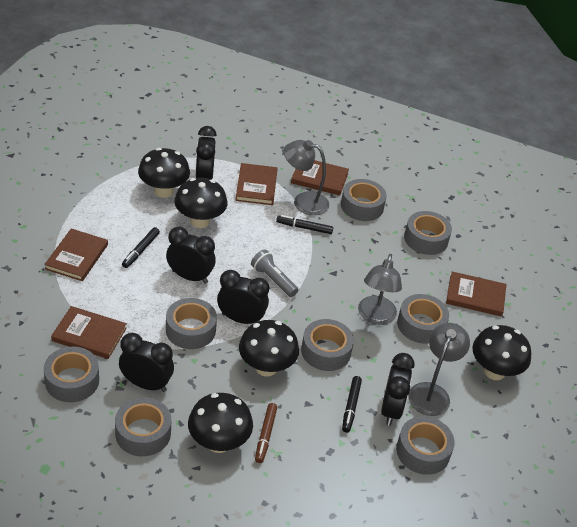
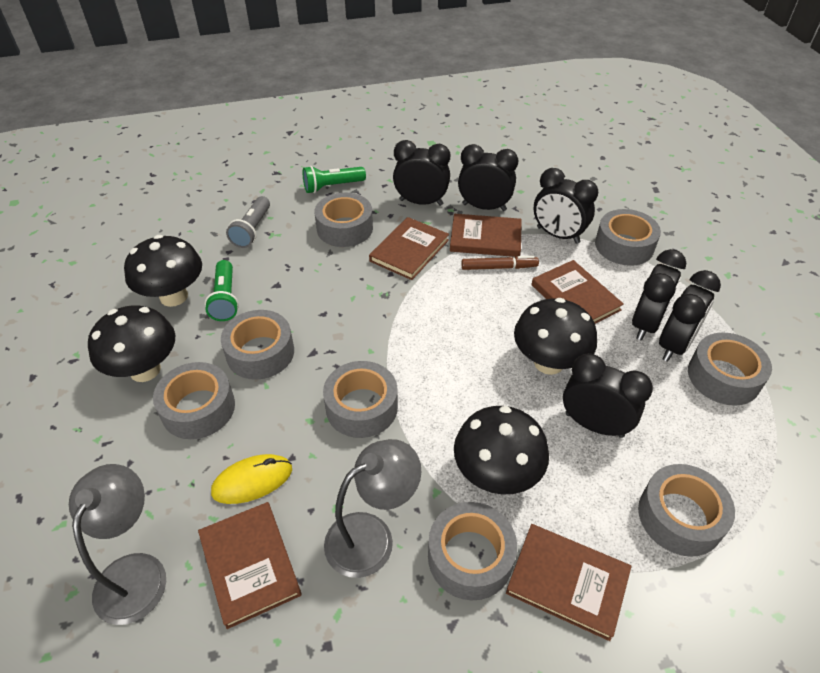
black clock: [119,333,174,392] [166,227,216,284] [195,126,217,180] [217,270,269,324] [381,353,415,426] = 5 -> [393,140,450,206] [458,144,518,211] [534,168,598,244] [563,353,653,438] [632,249,686,341] [659,270,721,362] = 6
black marker: [122,227,160,268] [276,215,333,234] [342,376,362,433] = 3 -> none = 0
black mushroom: [138,148,190,198] [174,178,228,228] [188,393,253,453] [239,320,299,377] [472,325,531,380] = 5 -> [88,305,175,382] [124,235,202,307] [454,406,549,494] [514,298,597,375] = 4
green flashlight: none = 0 -> [205,260,239,321] [303,166,366,193] = 2
grey lamp: [284,140,329,215] [358,254,402,325] [408,323,470,416] = 3 -> [69,464,166,625] [324,439,421,578] = 2
yellow mouse: none = 0 -> [211,454,292,504] = 1

